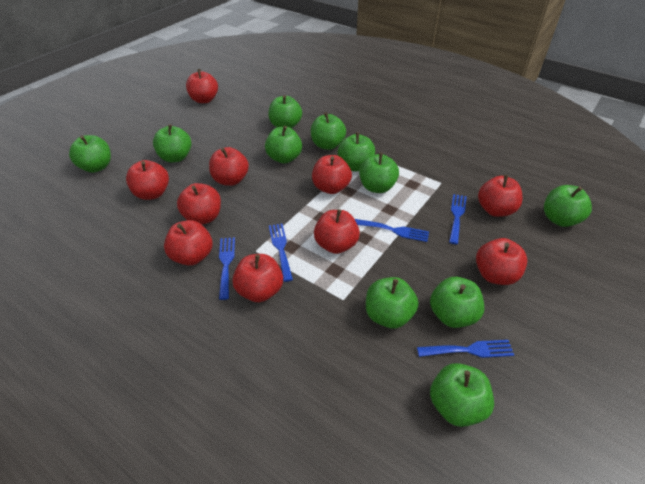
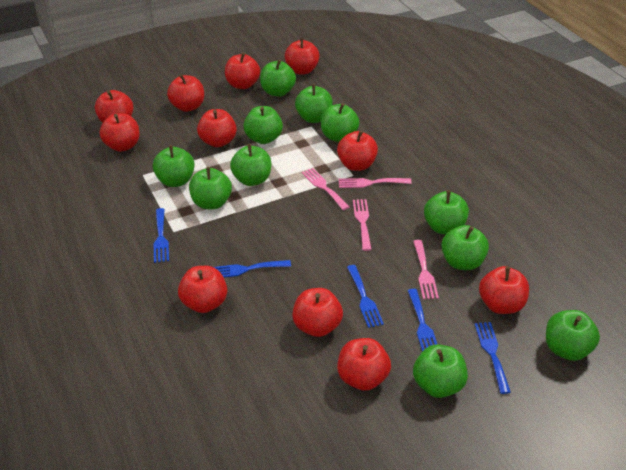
pink fork: none = 0 -> [302,168,349,210] [339,178,412,188] [353,199,372,251] [413,240,439,299] = 4
red apple: [126,160,169,200] [164,220,212,266] [177,183,221,225] [186,69,218,103] [209,147,249,186] [232,254,283,302] [312,155,352,194] [314,209,360,254] [476,238,527,285] [478,175,523,217] = 10 -> [95,90,134,123] [99,113,140,152] [167,74,204,112] [178,266,227,313] [197,109,237,147] [225,53,260,89] [285,38,320,74] [292,288,343,337] [337,130,378,171] [337,338,391,391] [479,266,529,314] = 11

